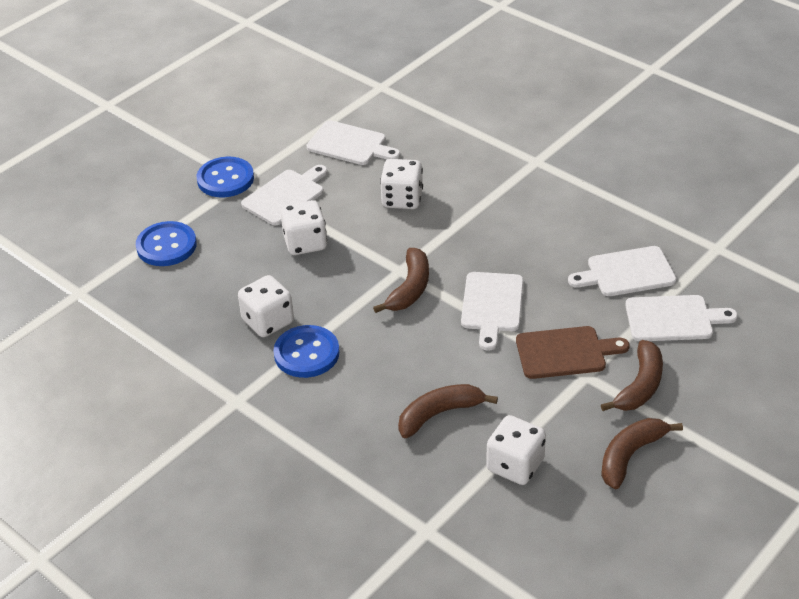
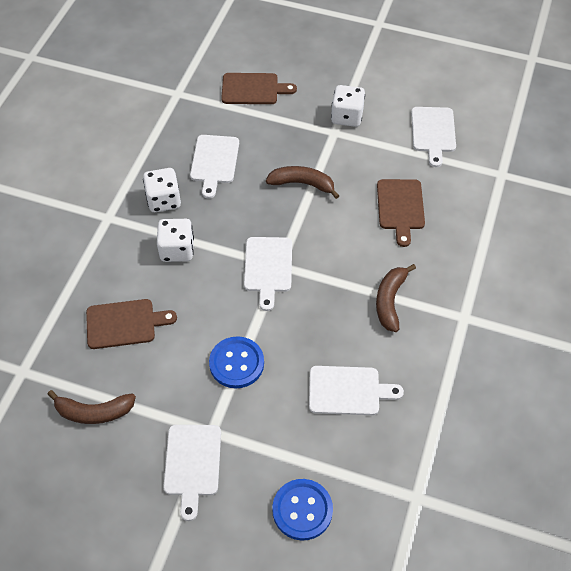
blue button: [136,221,197,266] [197,157,254,198] [273,325,340,378] = 3 -> [209,336,264,388] [272,479,333,540] = 2
brown banana: [373,248,429,313] [398,384,498,438] [601,340,663,411] [601,418,683,490] = 4 -> [48,390,136,424] [266,166,339,199] [376,264,416,332] = 3
brown cutting board: [516,326,630,379] = 1 -> [86,299,177,349] [221,73,297,104] [377,179,425,247] = 3
white dice: [238,275,294,337] [281,200,327,255] [380,159,423,209] [486,415,546,485] = 4 -> [143,168,181,212] [157,219,194,262] [331,85,365,127] = 3

